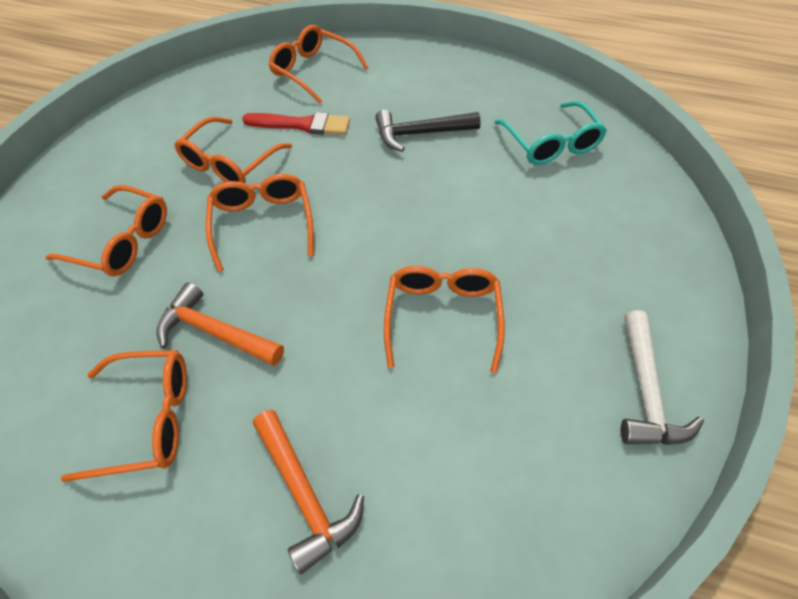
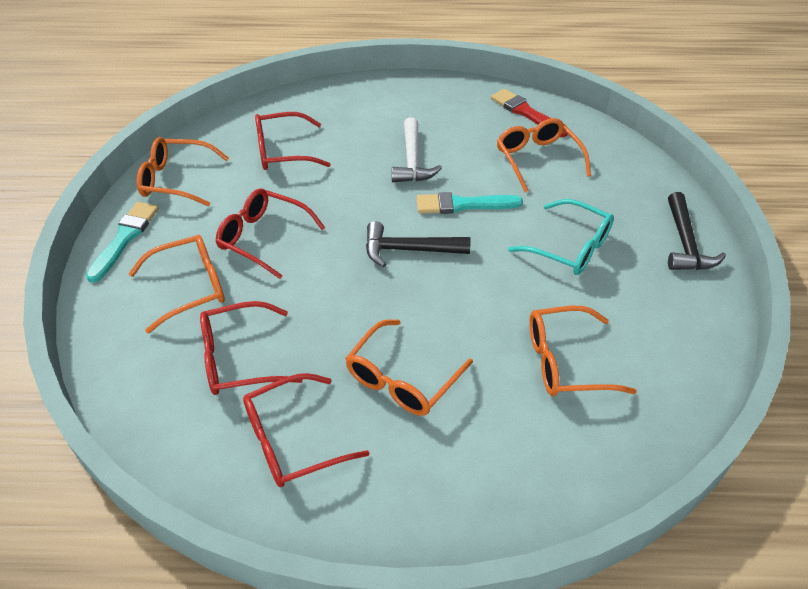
black hammer: [375,110,481,152] = 1 -> [366,221,470,267] [668,192,726,270] = 2
orange glasses: [45,185,167,277] [60,350,187,482] [174,117,292,183] [206,174,314,272] [269,25,369,103] [384,266,505,373] = 6 -> [129,235,225,334] [137,137,229,206] [345,319,473,416] [497,118,591,192] [529,306,637,396] = 5
orange hammer: [156,282,284,366] [253,409,364,574] = 2 -> none = 0
red glasses: none = 0 -> [200,301,303,395] [216,188,325,279] [243,373,369,487] [255,112,331,170] = 4
turquoise brush: none = 0 -> [86,202,159,283] [417,192,523,214] = 2

